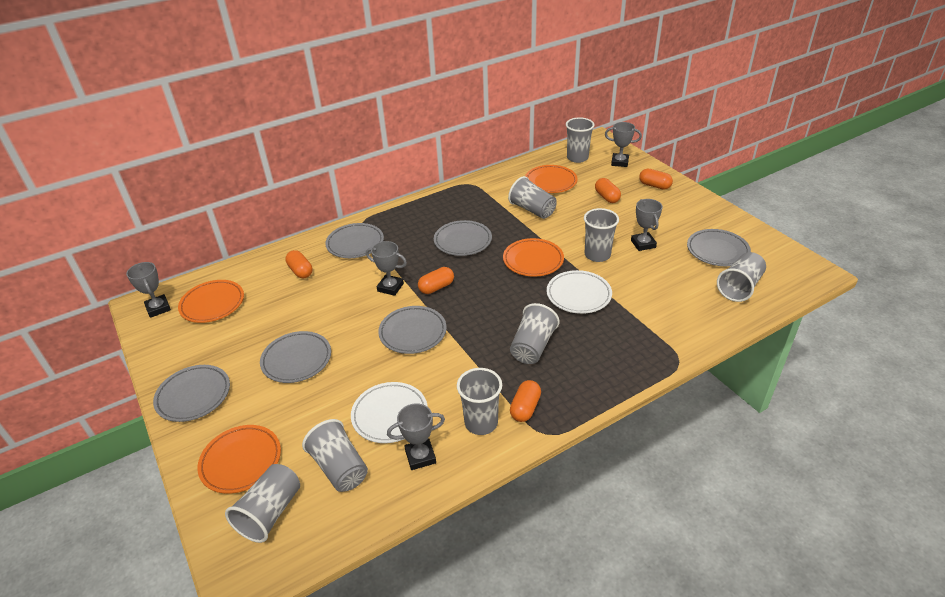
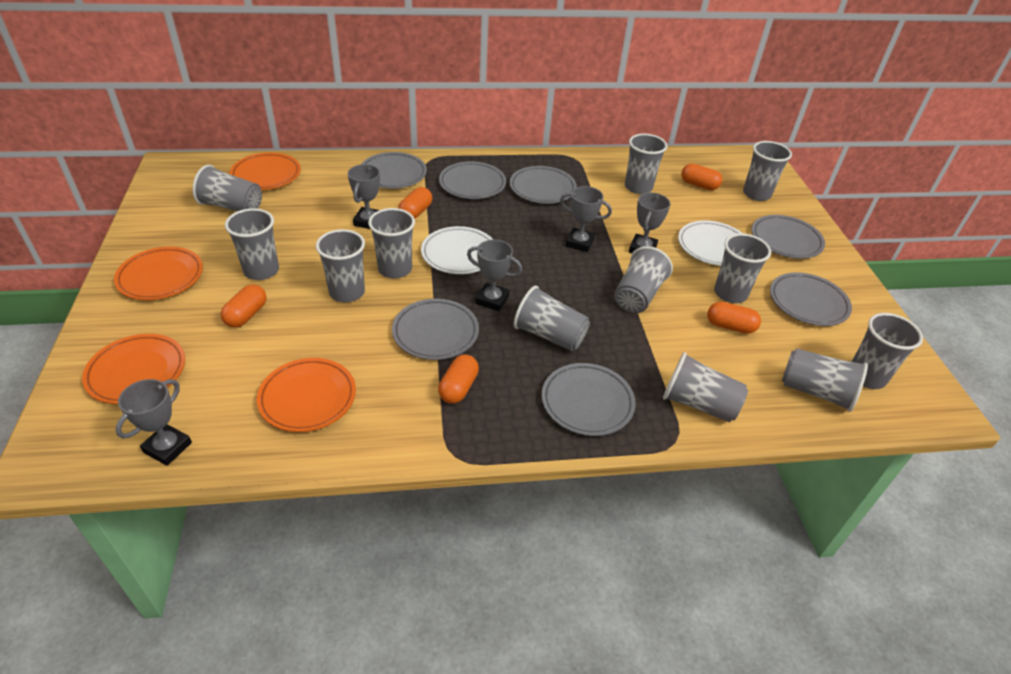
grey cup: [225,464,300,543] [302,419,368,492] [457,368,502,435] [508,176,557,219] [510,303,560,364] [566,117,594,163] [584,208,619,262] [717,252,766,302] = 8 -> [193,165,262,211] [225,208,279,280] [316,229,365,302] [368,208,415,279] [514,286,590,351] [614,246,673,313] [625,134,667,194] [663,352,748,422] [714,233,771,303] [743,141,792,201] [782,348,868,412] [852,313,923,389] = 12
grey plate: [153,365,230,422] [260,331,331,383] [325,223,384,258] [378,306,447,354] [434,220,492,256] [687,229,751,266] = 6 -> [361,152,427,189] [392,299,479,360] [439,161,506,199] [510,166,577,204] [542,363,636,436] [752,215,825,259] [770,272,852,326] = 7

